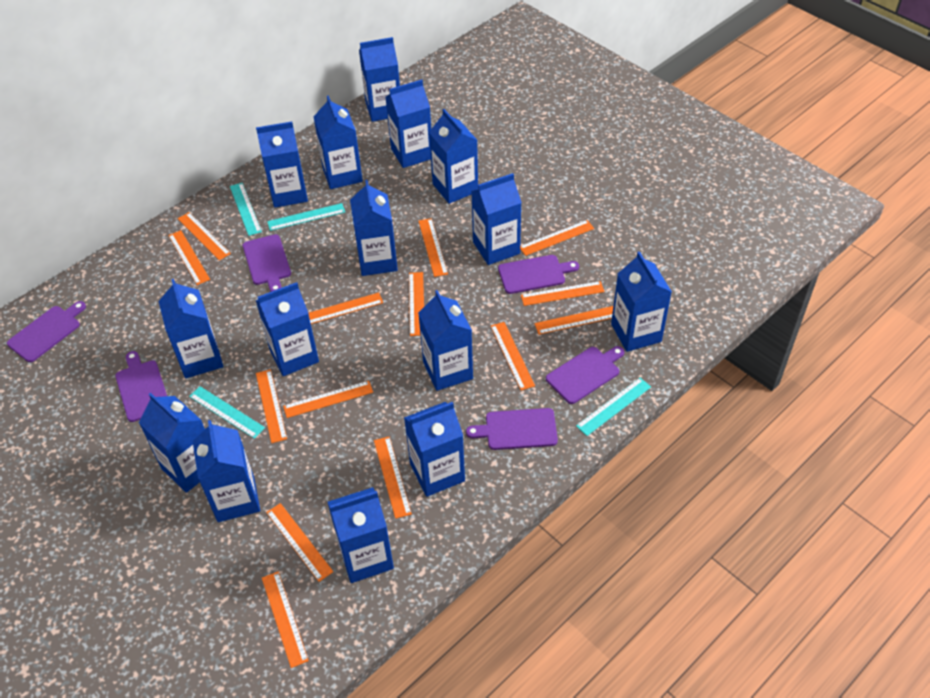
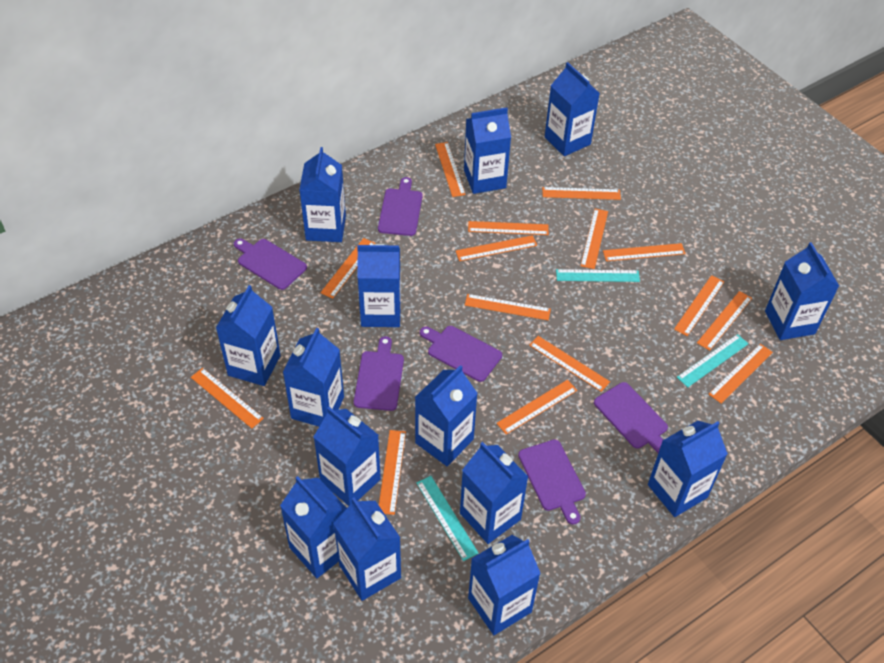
blue carton: [139,393,205,493] [159,279,223,378] [193,420,260,522] [256,121,308,208] [256,282,319,376] [314,96,363,189] [328,487,394,583] [350,180,398,276] [359,37,400,122] [386,80,431,168] [404,402,465,497] [418,290,473,391] [429,109,478,204] [472,173,522,265] [611,251,672,352] = 15 -> [216,285,281,386] [280,476,347,578] [283,328,344,426] [299,147,346,242] [314,407,381,506] [334,497,401,601] [357,244,401,327] [415,365,478,466] [460,442,528,544] [464,107,511,194] [468,535,541,635] [545,62,600,156] [648,421,728,517] [765,242,839,340] = 14
orange ruler: [168,230,210,285] [178,212,231,260] [256,369,287,443] [262,572,309,668] [266,503,333,582] [283,381,373,418] [308,293,383,324] [374,437,412,519] [409,272,424,336] [418,218,448,277] [491,322,535,390] [520,220,594,256] [521,281,605,306] [534,306,613,335] = 14 -> [191,368,264,428] [320,238,376,299] [379,430,406,515] [435,142,466,197] [456,235,537,261] [465,294,551,320] [468,221,549,235] [496,380,577,434] [529,336,610,392] [542,187,621,200] [580,209,608,269] [603,243,686,261] [674,275,724,336] [697,291,752,351] [709,344,773,403] = 15
turquoise ruler: [189,386,265,439] [230,183,262,236] [267,203,345,231] [576,378,651,436] = 4 -> [416,476,479,561] [556,269,640,282] [677,334,749,387] = 3

